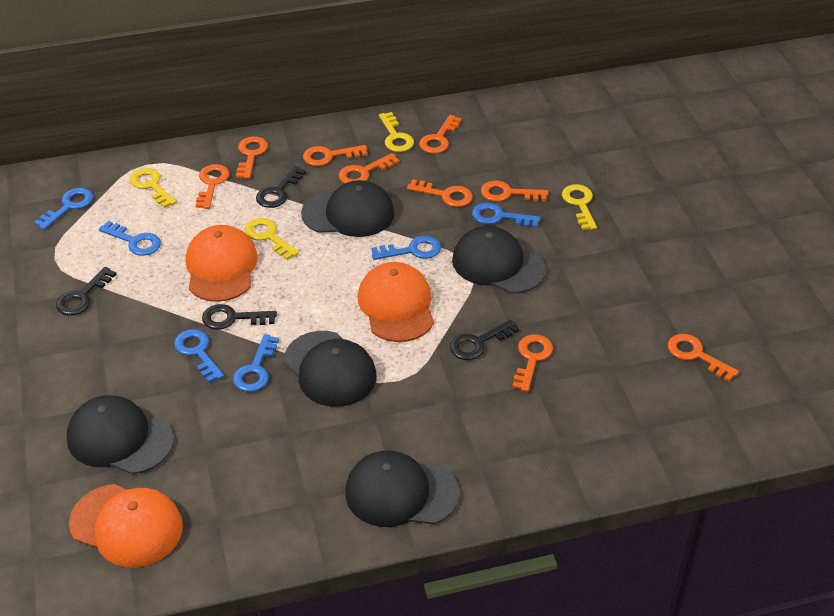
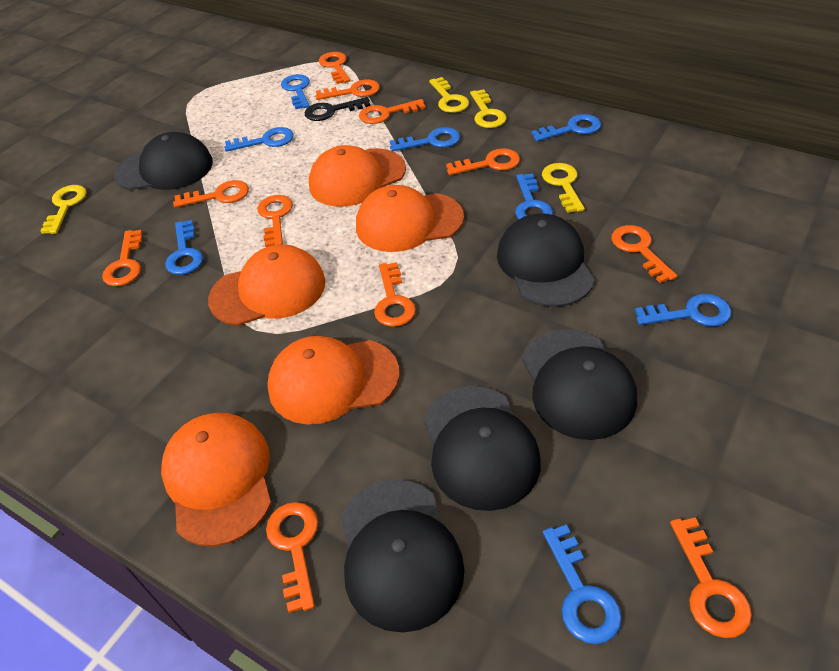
black key: [56,267,116,316] [202,304,277,330] [256,166,306,208] [450,319,519,360] = 4 -> [305,97,370,121] = 1
blue key: [34,188,93,230] [99,221,161,256] [174,329,224,383] [233,334,279,392] [371,236,441,260] [472,202,541,228] = 6 -> [165,220,203,275] [224,127,294,152] [281,74,310,109] [390,127,460,151] [515,174,553,219] [531,114,601,142] [543,524,622,644] [635,294,732,327] = 8
orange cap: [69,484,183,568] [186,225,258,302] [358,262,434,342] = 3 -> [161,413,272,547] [208,244,325,326] [267,336,400,425] [309,145,406,207] [356,185,464,252] = 5
orange key: [195,164,230,209] [236,136,268,179] [303,145,368,166] [339,153,399,184] [407,179,473,207] [419,115,462,154] [481,181,548,202] [512,334,553,392] [668,334,739,381] = 9 -> [102,230,142,286] [173,180,249,207] [257,195,293,247] [266,502,318,613] [315,80,380,100] [319,52,350,84] [359,99,425,124] [374,262,416,327] [446,149,520,175] [611,225,677,283] [670,517,752,638] = 11

